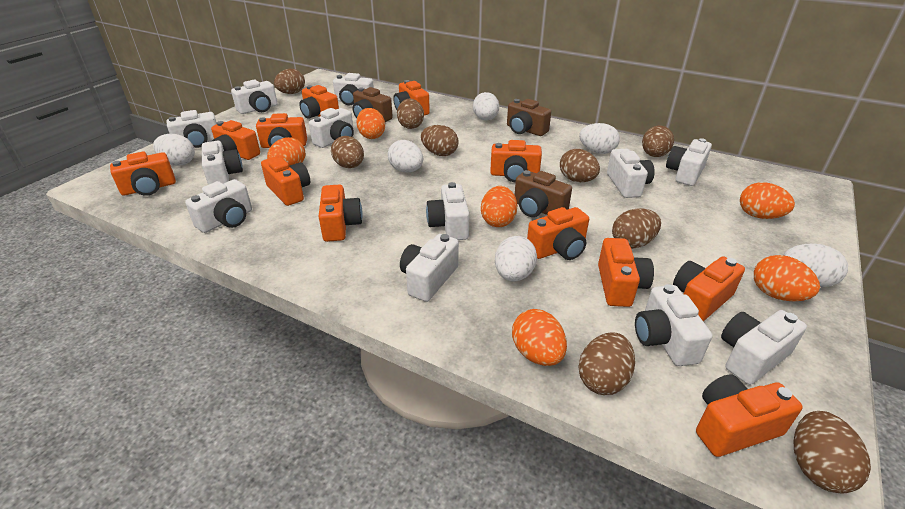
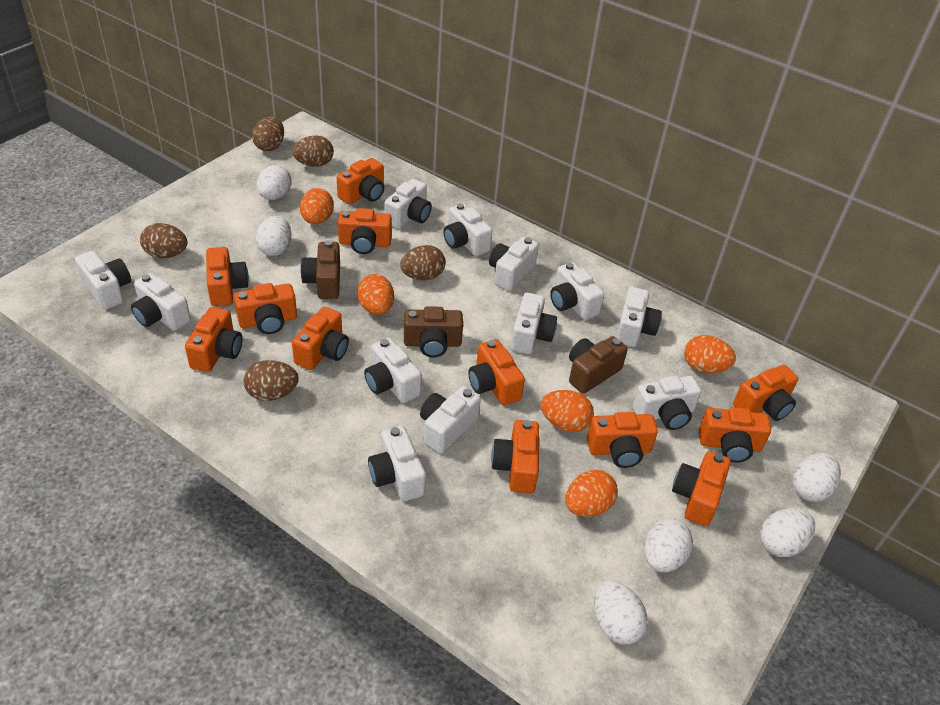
brown egg: [274,69,305,94] [331,136,364,168] [397,99,424,129] [421,125,458,156] [560,149,600,182] [578,333,635,395] [612,208,661,249] [642,126,674,157] [793,411,871,493] = 9 -> [140,223,187,258] [243,360,299,401] [252,117,284,151] [293,135,334,167] [400,245,445,280] = 5
orange egg: [267,137,305,166] [357,108,385,139] [481,186,517,227] [512,309,567,366] [740,182,795,219] [754,255,820,301] = 6 -> [300,188,334,224] [357,274,394,315] [540,390,594,432] [565,470,618,517] [684,335,736,373] = 5

